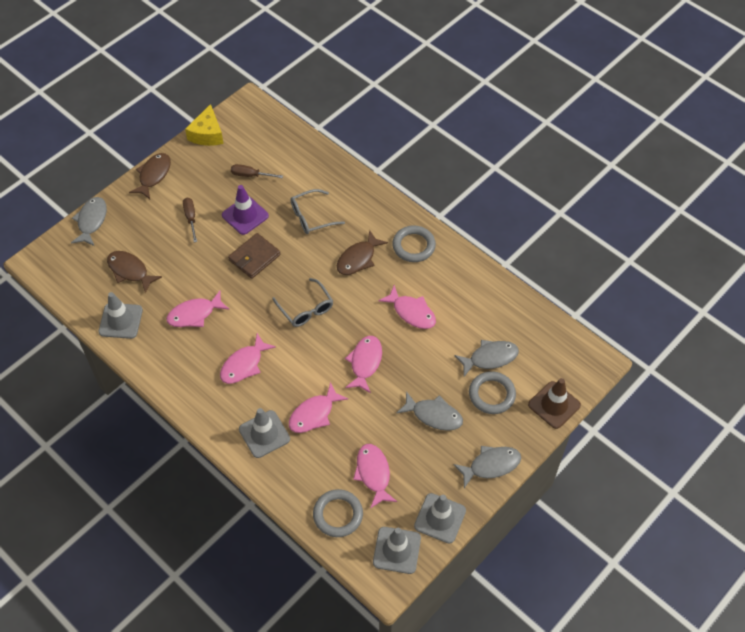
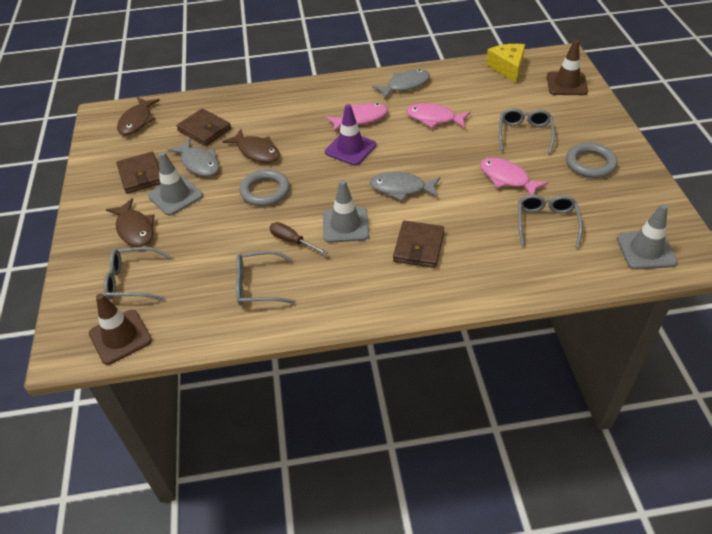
brown screwdriver: [183,198,197,242] [231,164,283,178] = 2 -> [269,222,328,255] = 1
brown traffic cone: [528,378,581,429] = 1 -> [89,293,152,365] [547,40,588,95] = 2
brown wallet: [228,233,281,279] = 1 -> [116,152,160,194] [176,108,231,146] [393,221,444,268] = 3
grey fish: [71,197,107,246] [396,391,463,431] [453,446,521,488] [454,340,519,376] = 4 -> [168,138,219,176] [370,172,440,201] [372,69,430,99] = 3
grey glasses: [272,278,333,327] [290,189,345,234] = 2 -> [103,247,171,300] [236,251,296,305] [499,108,555,154] [518,194,583,248] = 4
grey ring: [313,489,363,537] [392,225,436,262] [469,371,516,414] = 3 -> [239,169,290,206] [566,142,617,178] = 2
grey traffic cone: [99,292,143,339] [239,408,290,458] [373,527,421,574] [414,493,466,544] = 4 -> [148,152,203,216] [323,180,369,243] [617,204,677,270] = 3
pink fish: [166,291,230,327] [220,333,276,384] [289,382,348,433] [345,336,382,393] [353,444,397,509] [378,285,436,329] = 6 -> [325,103,388,132] [406,103,471,128] [480,157,548,195] = 3

